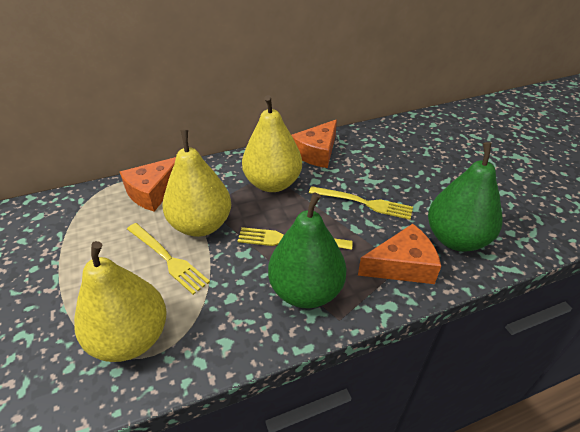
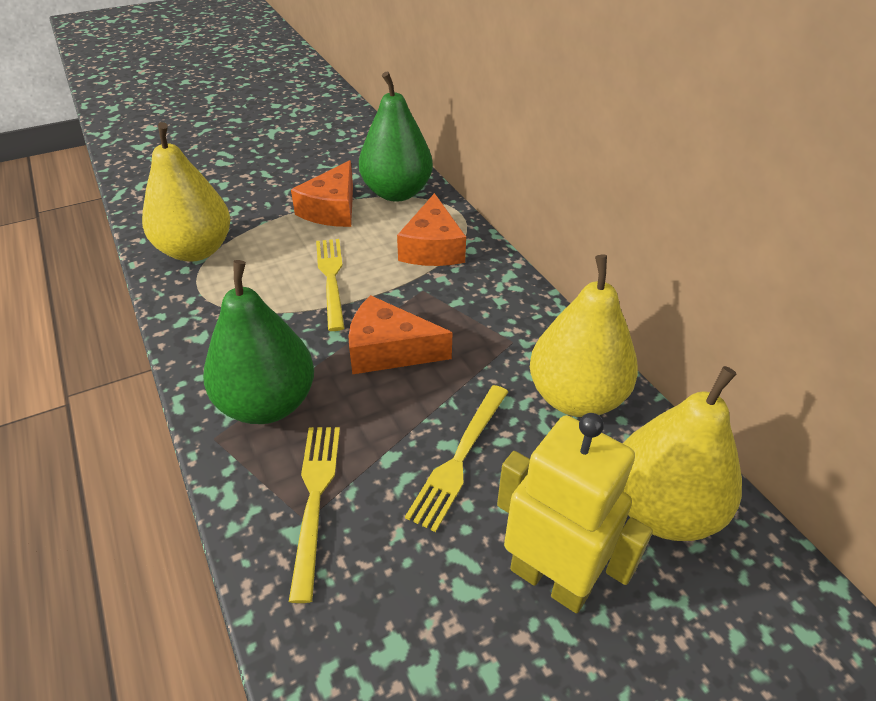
yellow robot: none = 0 -> [497,413,653,613] = 1

